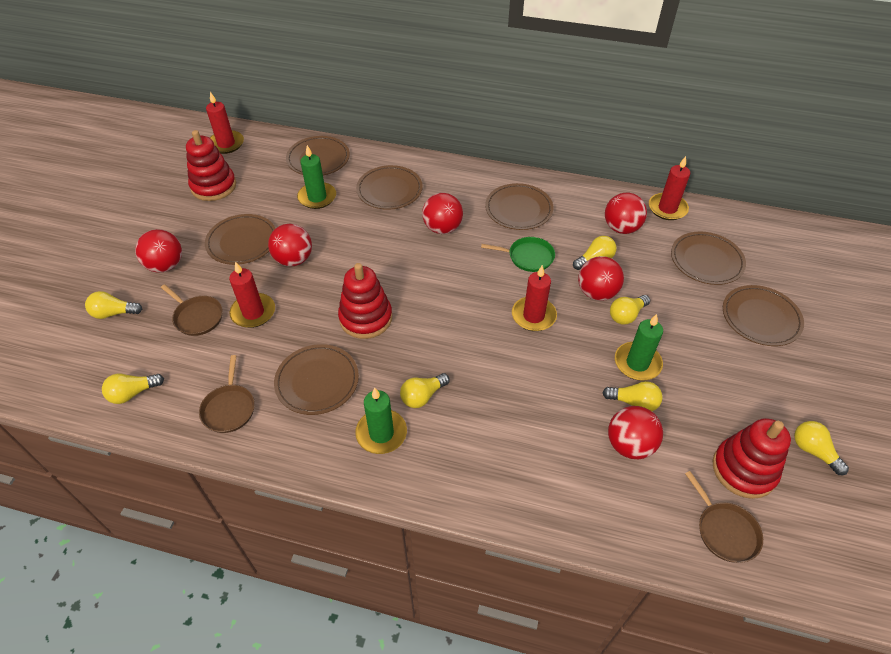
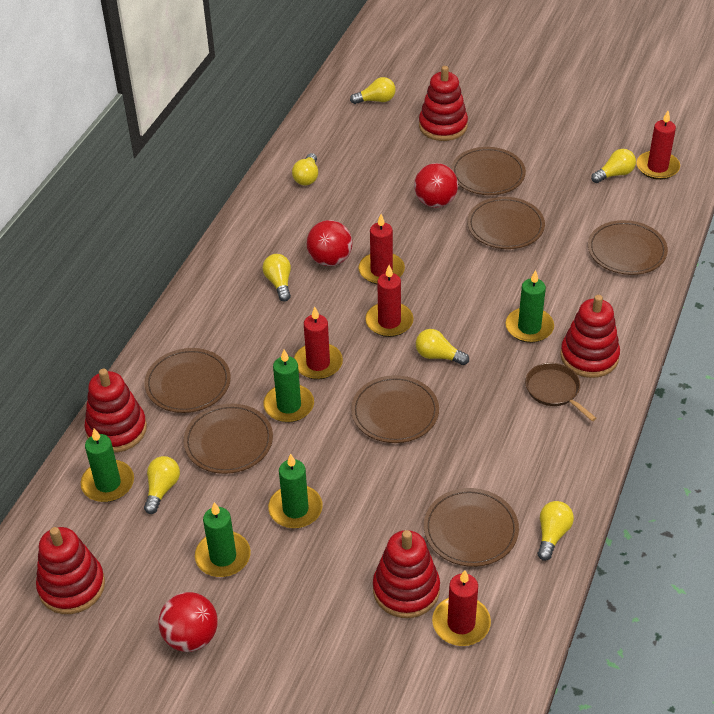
brown pan: [161,284,223,336] [199,355,255,433] [685,471,763,563] = 3 -> [525,363,596,421] = 1
green candle: [297,145,336,209] [355,387,407,454] [615,314,663,381] = 3 -> [81,428,134,502] [195,502,251,577] [263,349,314,423] [268,454,323,528] [506,270,554,343] = 5
green pan: [481,237,555,272] = 1 -> none = 0
red ball: [135,229,182,273] [268,224,312,267] [422,193,463,234] [578,256,624,301] [605,193,647,234] [608,406,663,459] = 6 -> [158,592,218,652] [306,220,352,266] [414,163,458,208] = 3
red candle: [206,92,244,154] [229,261,275,328] [512,265,557,331] [649,156,690,220] = 4 -> [294,307,343,380] [358,214,405,285] [365,265,414,337] [432,570,491,646] [637,111,680,180] = 5
red stacking toy: [186,130,236,201] [338,263,392,339] [712,418,791,499] = 3 -> [36,527,105,614] [85,369,147,453] [373,530,440,618] [419,66,468,141] [560,295,620,378] = 5

